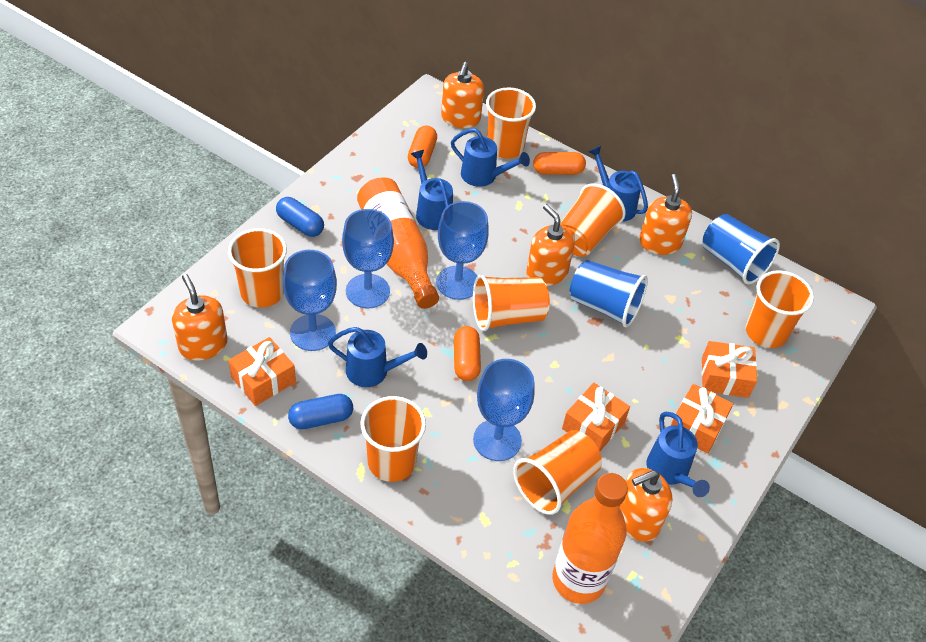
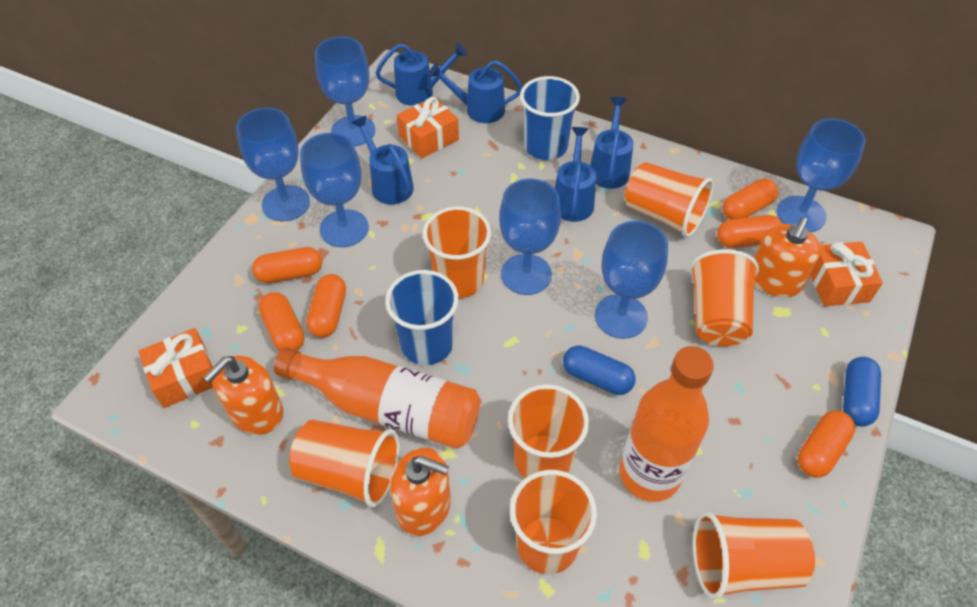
blue goblet: [283,250,337,351] [342,209,394,309] [436,201,489,300] [473,359,535,461] = 4 -> [236,108,310,221] [300,133,369,247] [315,36,375,146] [499,178,561,295] [595,221,668,339] [777,118,866,232] = 6
orange capsule: [408,125,437,168] [454,326,481,381] [533,152,586,175] = 3 -> [252,247,322,283] [259,292,305,351] [306,274,346,338] [717,215,782,248] [723,179,778,220] [798,411,855,477] = 6
orange gift: [228,337,296,406] [562,383,630,451] [670,384,733,454] [702,341,757,398] = 4 -> [138,328,214,408] [397,97,459,158] [810,242,883,306] = 3
orange soap dispenser: [172,274,227,361] [441,62,484,128] [526,204,575,286] [620,468,672,542] [639,174,692,255] = 5 -> [203,356,283,435] [390,448,451,536] [754,217,821,297] = 3

